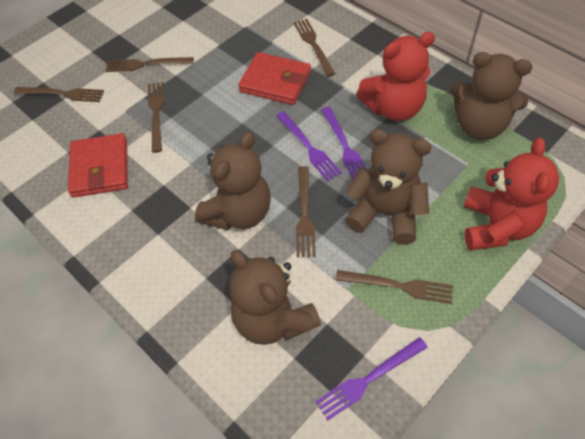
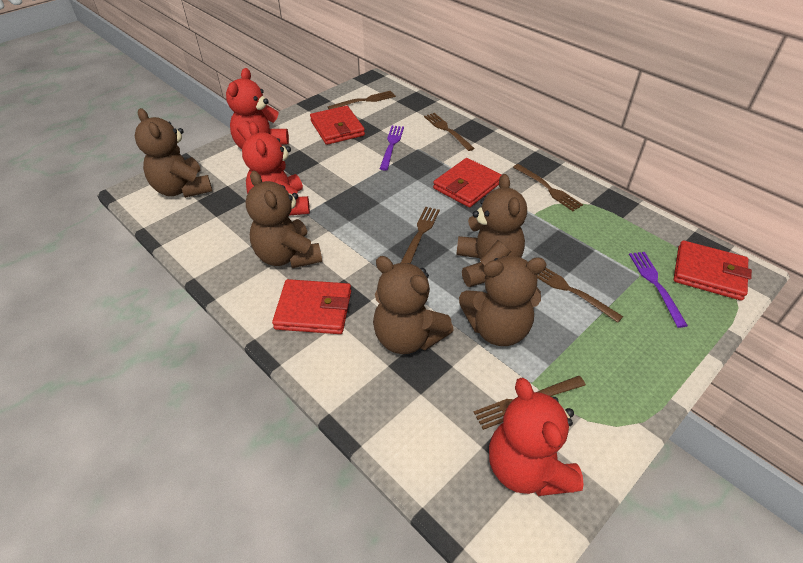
brown teddy bear: [195,132,271,230] [229,250,321,345] [345,129,432,245] [450,52,532,140] = 4 -> [135,108,212,198] [246,171,322,268] [373,256,454,354] [456,174,527,287] [459,256,547,346] = 5
purple fork: [276,111,342,181] [315,337,428,421] [322,107,366,179] = 3 -> [380,126,404,170] [629,252,688,328] = 2
red teddy bear: [356,32,435,121] [464,138,559,250] = 2 -> [226,68,289,149] [242,122,310,216] [489,378,584,496] = 3
red wallet: [68,133,128,197] [238,52,311,105] = 2 -> [272,279,351,334] [310,106,365,145] [433,158,502,207] [674,240,752,301] = 4

